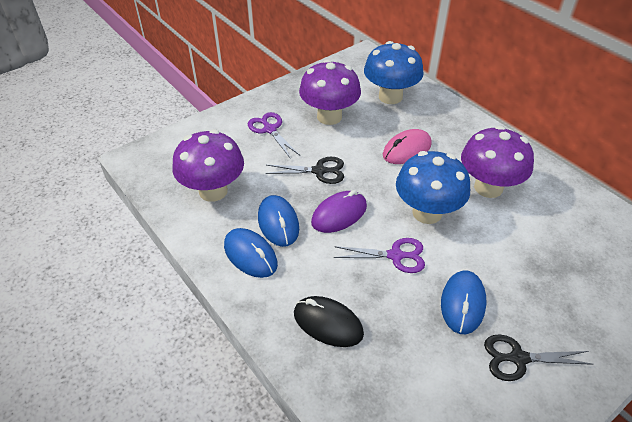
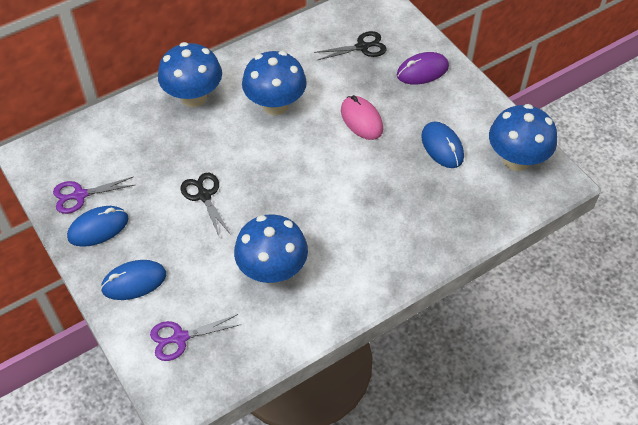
black mouse: [294,296,364,347] = 1 -> none = 0
blue mushroom: [364,41,424,104] [396,151,470,224] = 2 -> [158,42,222,107] [234,214,308,284] [242,51,307,115] [489,104,557,171] = 4
purple mushroom: [172,130,244,202] [299,60,361,125] [461,126,534,198] = 3 -> none = 0

